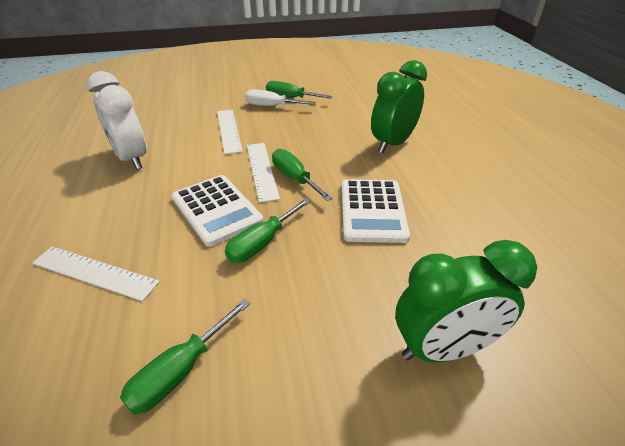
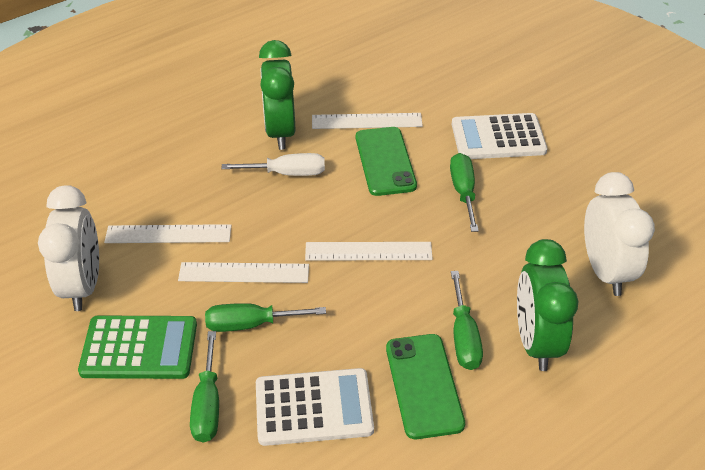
green calculator: none = 0 -> [78,316,197,379] = 1
green phone: none = 0 -> [356,127,417,196] [386,334,465,439] = 2
white clock: [87,71,146,170] = 1 -> [38,185,99,311] [584,172,655,296] = 2
white ruler: [32,246,160,301] [217,110,243,154] [247,143,280,203] = 3 -> [104,224,232,243] [178,262,309,283] [305,242,433,261] [312,113,423,129] = 4

